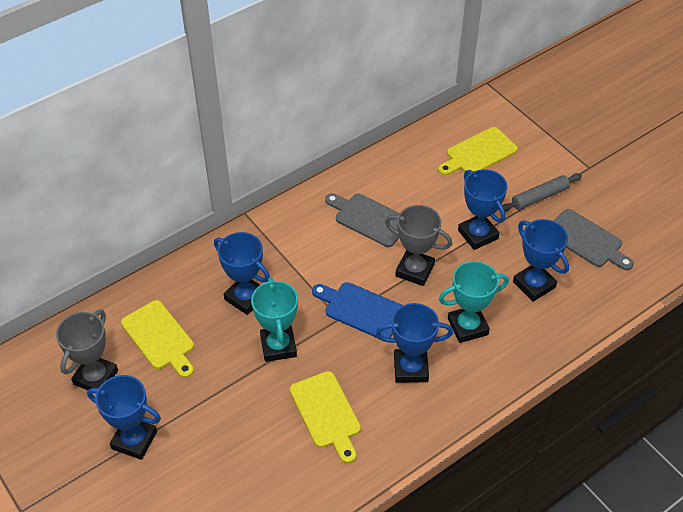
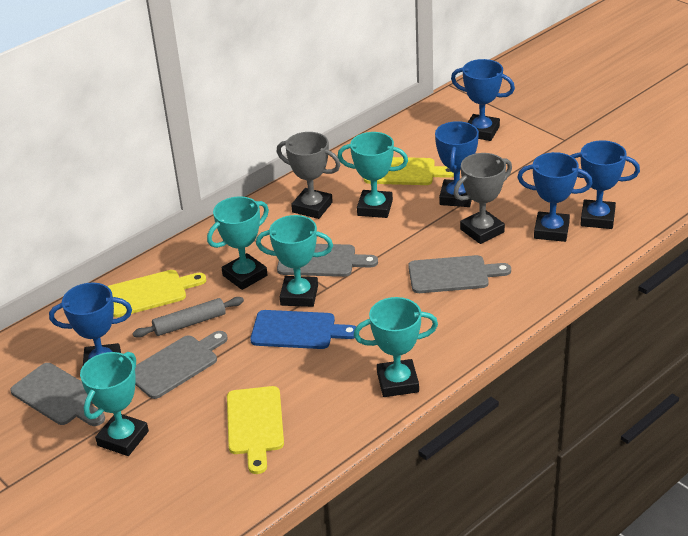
grey cutting board: [325,193,400,247] [554,209,634,270] = 2 -> [10,363,105,426] [135,331,228,399] [277,244,378,277] [408,255,511,293] = 4
turquoise trophy: [251,277,298,362] [439,261,509,343] = 2 -> [80,352,149,456] [207,197,269,290] [256,215,333,307] [337,132,408,218] [354,297,438,397] = 5

